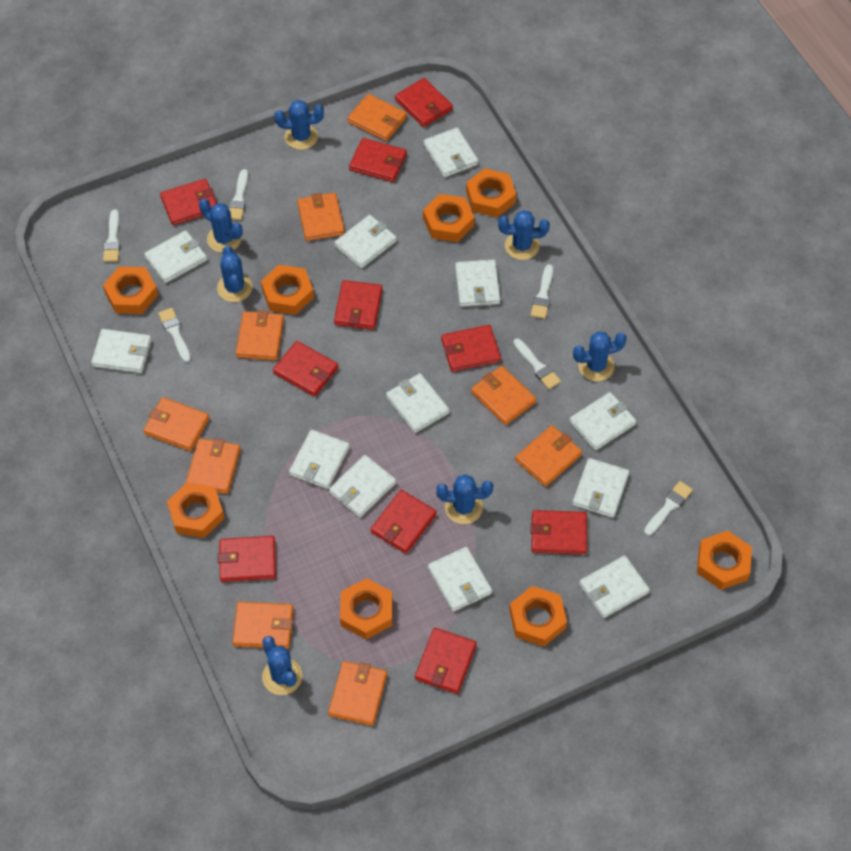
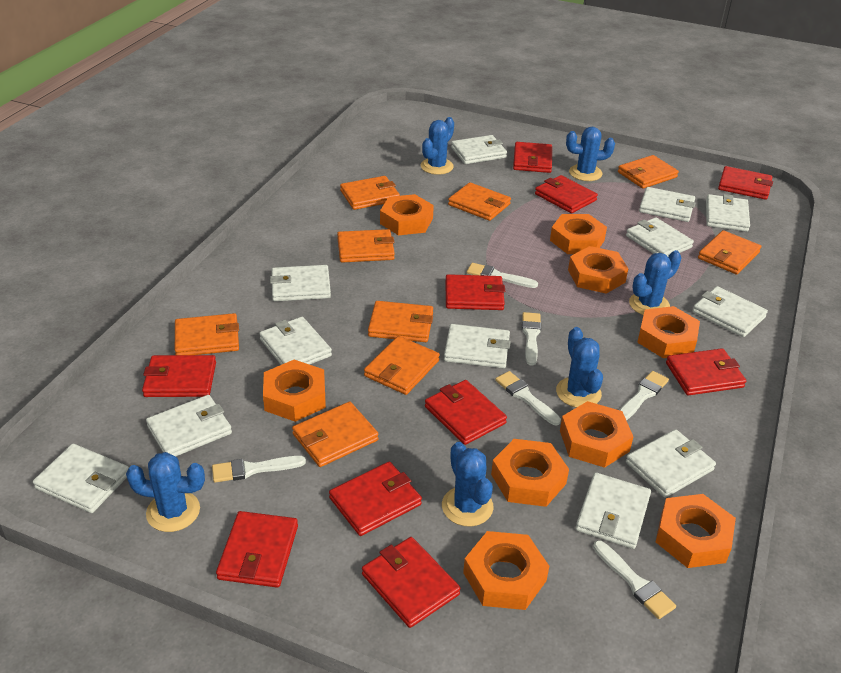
blue cactus: [199,198,243,253] [217,246,253,302] [262,636,303,695] [275,100,324,150] [436,474,493,524] [498,210,550,260] [573,332,627,381] = 7 -> [126,452,205,532] [421,117,454,175] [442,442,494,526] [556,327,603,408] [566,127,615,181] [629,250,681,315] = 6
orange nut: [103,266,158,314] [167,482,224,538] [261,265,314,315] [340,578,392,639] [423,194,474,242] [466,168,516,217] [509,586,567,647] [697,531,752,590] = 8 -> [263,360,326,422] [380,194,434,235] [463,531,549,610] [491,439,569,507] [550,214,607,254] [560,401,633,468] [568,246,628,294] [637,306,700,358] [656,494,736,568] = 9

